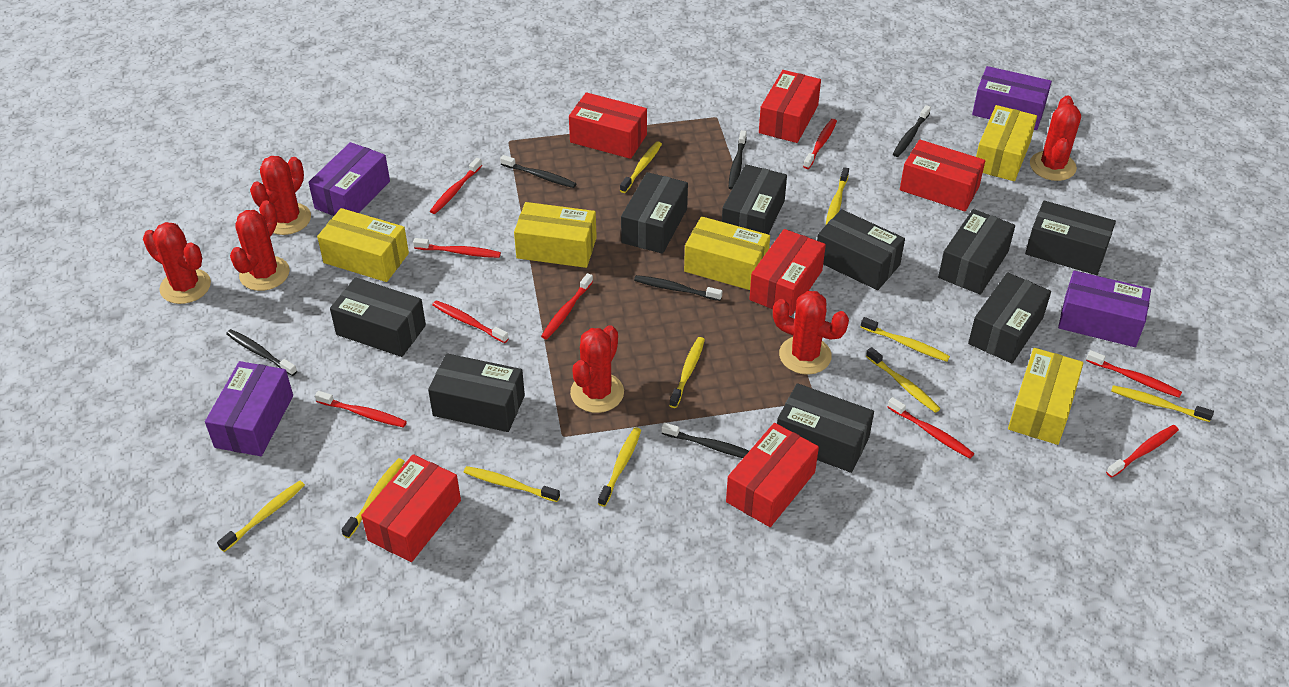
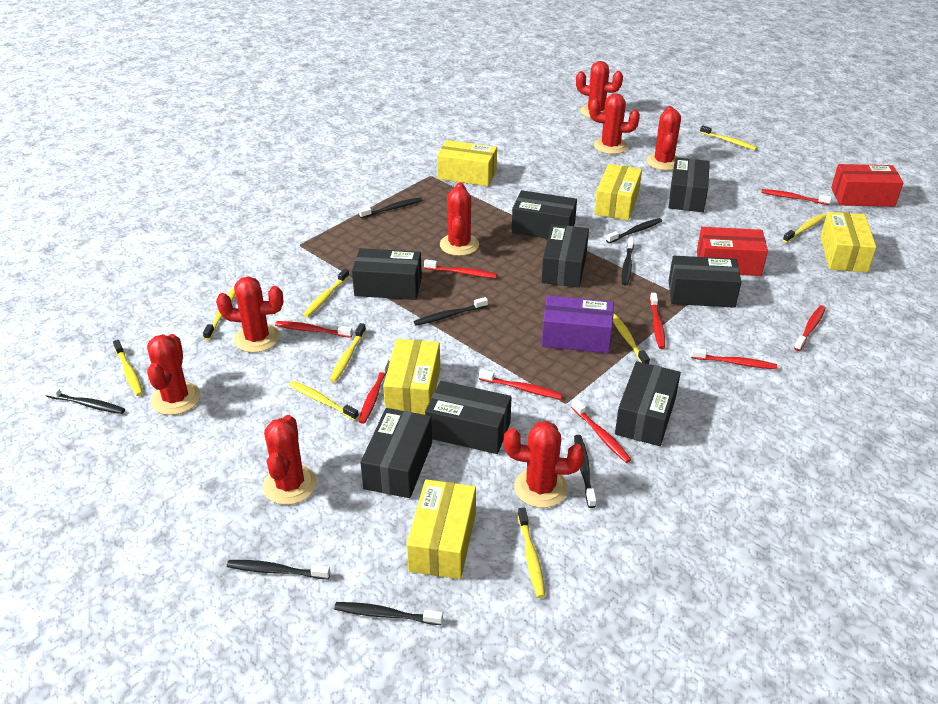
black box: [330,277,426,357] [428,353,525,432] [621,172,688,254] [722,164,787,234] [777,383,874,473] [817,209,905,290] [938,209,1015,295] [968,272,1051,363] [1025,200,1116,275] = 9 -> [352,248,422,300] [360,408,432,498] [425,381,512,454] [512,190,577,239] [541,224,589,288] [615,361,681,446] [669,157,710,212] [669,256,741,308] = 8
black toothbrush: [226,329,297,376] [500,155,576,188] [634,275,722,301] [661,422,749,458] [729,130,747,190] [893,105,931,157] = 6 -> [44,386,125,414] [227,560,330,579] [334,602,443,625] [359,197,423,218] [414,297,488,326] [574,435,596,508] [606,218,662,243] [622,237,634,286] = 8
purple box: [205,361,293,456] [308,142,390,216] [972,66,1052,130] [1058,271,1151,347] = 4 -> [541,295,614,353] = 1
red box: [361,454,461,562] [569,92,647,159] [726,423,819,527] [749,229,826,316] [759,70,821,143] [900,140,985,212] = 6 -> [697,227,768,276] [831,164,903,207] = 2
red cactus: [143,222,211,304] [230,200,290,291] [250,156,311,235] [570,325,624,413] [773,291,849,375] [1030,96,1081,181] = 6 -> [147,334,201,415] [216,277,283,353] [263,415,317,505] [440,182,479,256] [504,421,585,508] [576,61,623,118] [589,93,640,154] [646,106,681,171] = 8
yellow toothbrush: [217,481,305,552] [341,458,405,538] [464,466,560,502] [598,427,641,507] [620,141,662,193] [669,337,705,408] [826,167,849,225] [861,317,950,362] [866,347,941,413] [1111,385,1214,422] = 10 -> [113,340,143,396] [203,289,235,340] [289,381,359,420] [303,269,349,317] [330,323,366,382] [518,508,545,598] [613,314,650,364] [700,125,757,150] [783,213,826,243] = 9

